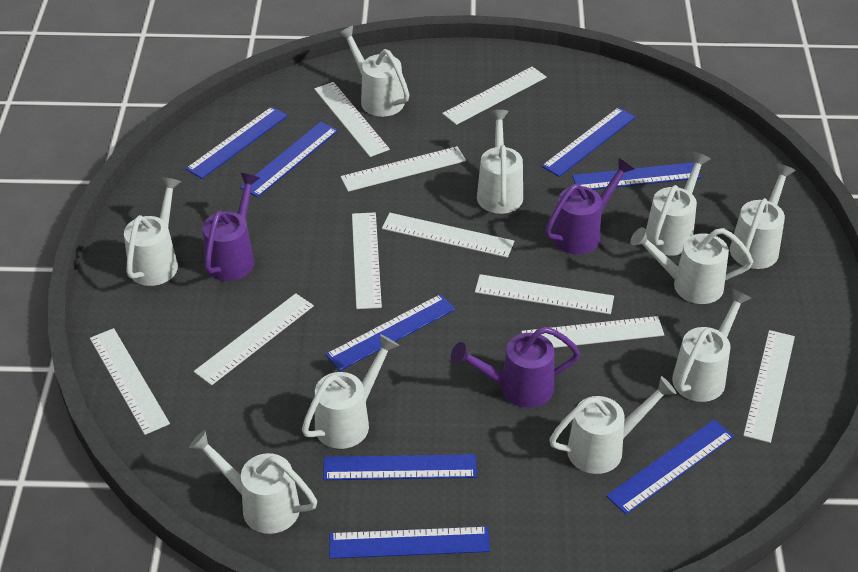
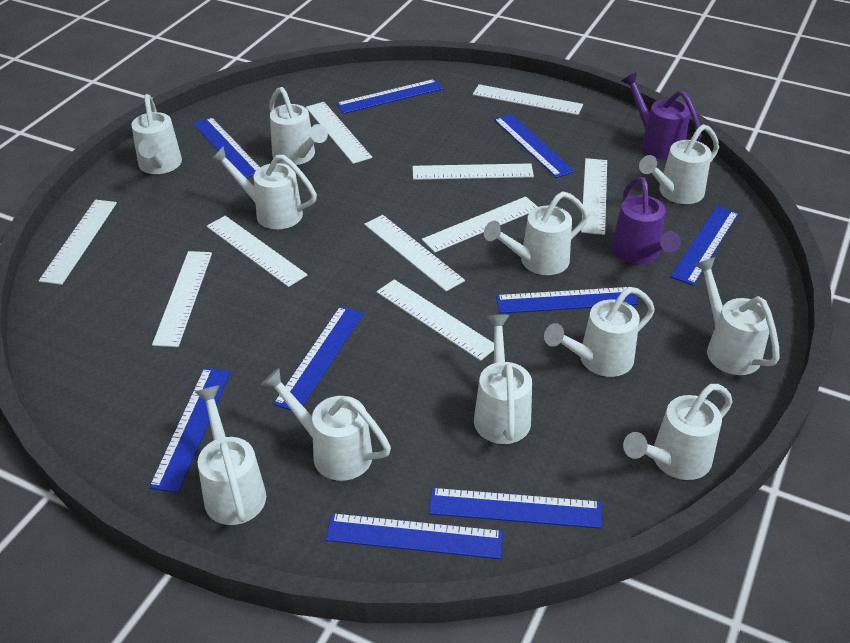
blue ruler: [186,107,288,179] [240,122,338,198] [323,454,477,480] [325,294,455,371] [329,526,490,559] [542,107,636,177] [572,162,701,190] [606,420,734,515] = 8 -> [149,367,231,493] [193,117,260,178] [273,306,363,411] [325,513,503,559] [336,79,443,114] [429,488,602,529] [494,114,575,178] [496,287,638,314] [670,206,739,286] = 9
purple watering can: [203,173,260,281] [451,327,580,408] [545,158,634,255] = 3 -> [612,177,681,264] [621,72,702,160] = 2
white watering can: [124,177,181,286] [189,430,317,534] [302,334,399,449] [338,26,409,117] [477,110,523,214] [549,376,677,474] [630,227,753,304] [646,152,711,256] [672,289,751,402] [730,164,796,269] = 10 -> [131,94,182,174] [195,385,266,525] [211,146,317,229] [261,368,391,481] [269,87,328,165] [474,314,532,444] [484,192,589,275] [544,287,655,377] [623,384,733,480] [639,124,719,204] [693,257,780,375] = 11

